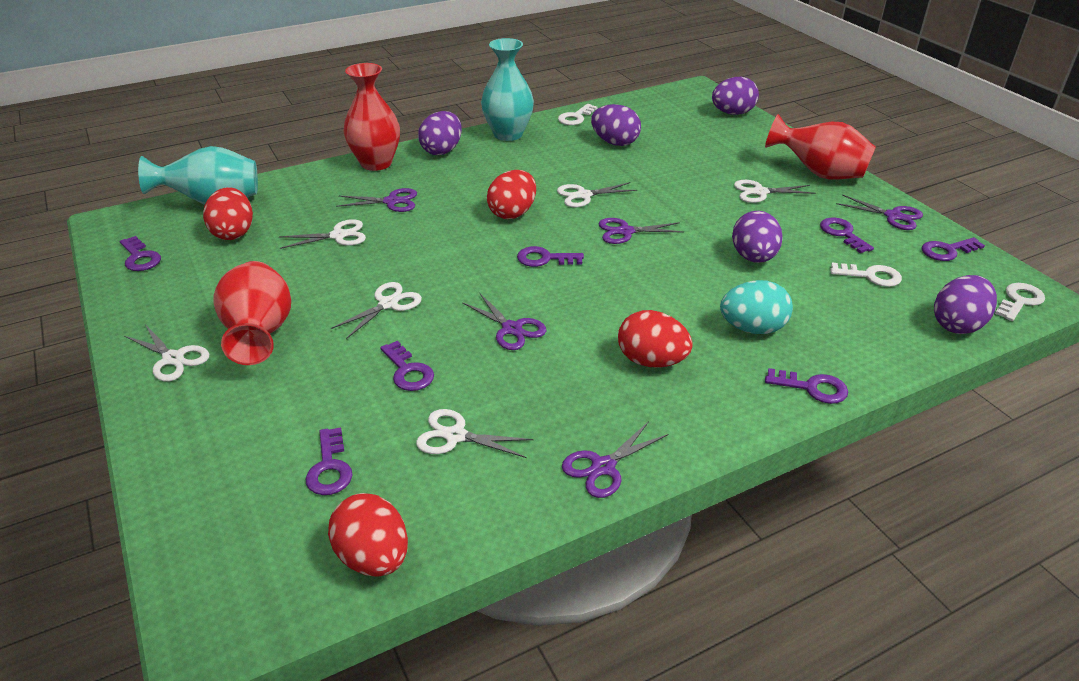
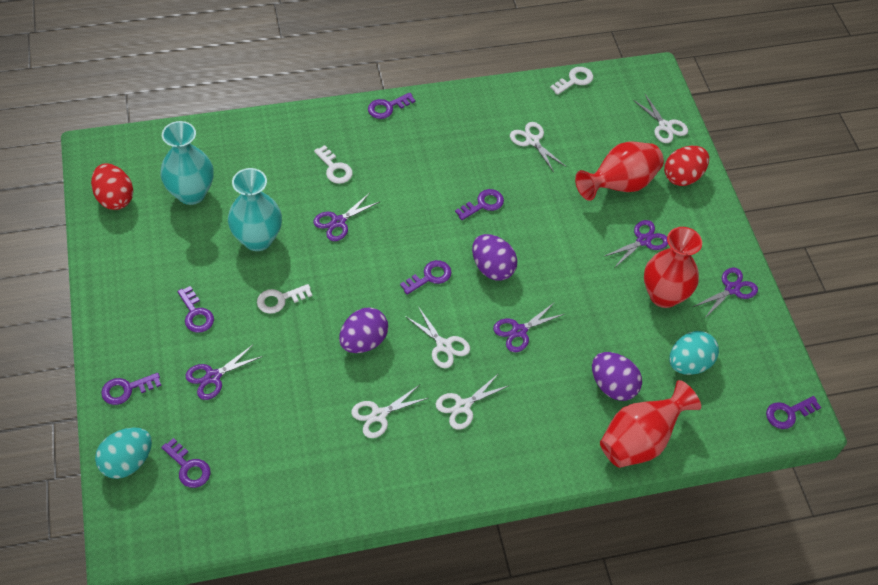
purple egg: [418,111,462,155] [591,104,641,146] [712,77,759,115] [732,211,782,263] [934,275,997,334] = 5 -> [339,307,388,353] [472,234,517,281] [592,352,642,401] = 3
red egg: [203,187,253,240] [328,493,408,577] [487,170,536,219] [618,310,693,368] = 4 -> [91,163,133,210] [664,146,709,186] = 2
turquoise egg: [720,280,793,334] = 1 -> [95,427,152,479] [669,331,719,375] = 2
white scissors: [124,324,209,382] [279,219,366,249] [331,282,422,339] [416,409,534,458] [557,182,637,207] [734,180,816,203] = 6 -> [351,385,428,438] [405,308,470,368] [436,373,510,430] [510,122,566,172] [633,94,688,143] = 5

